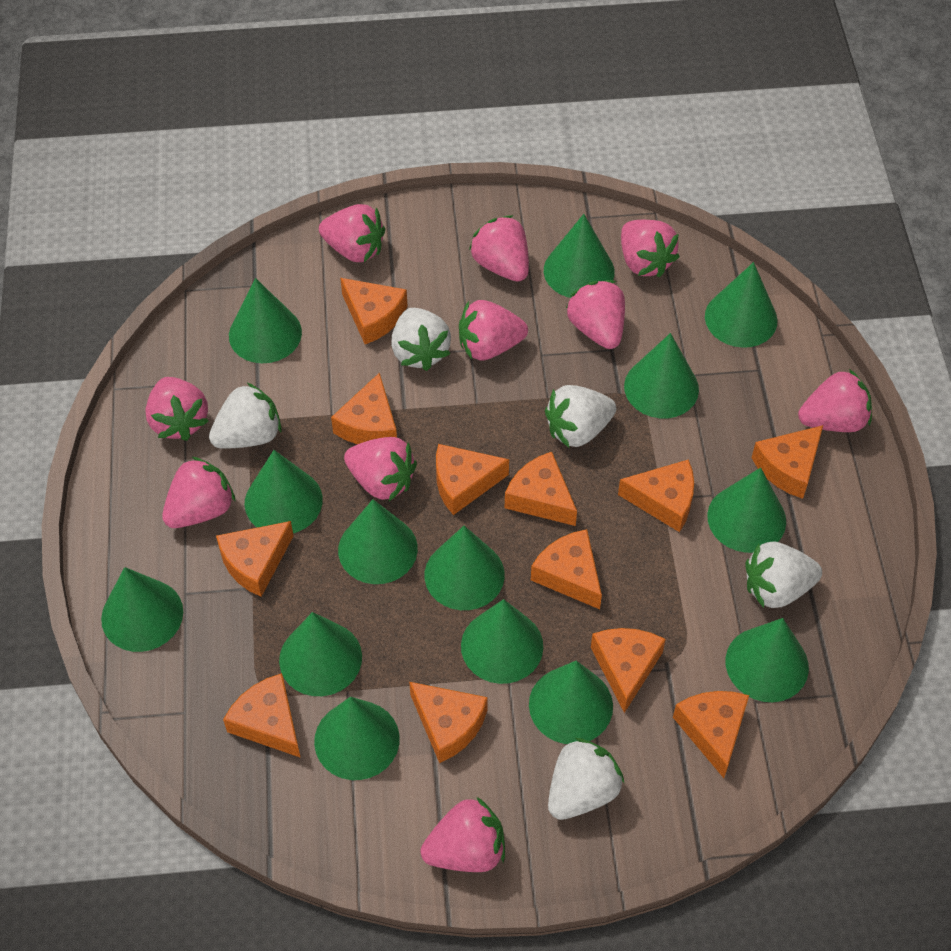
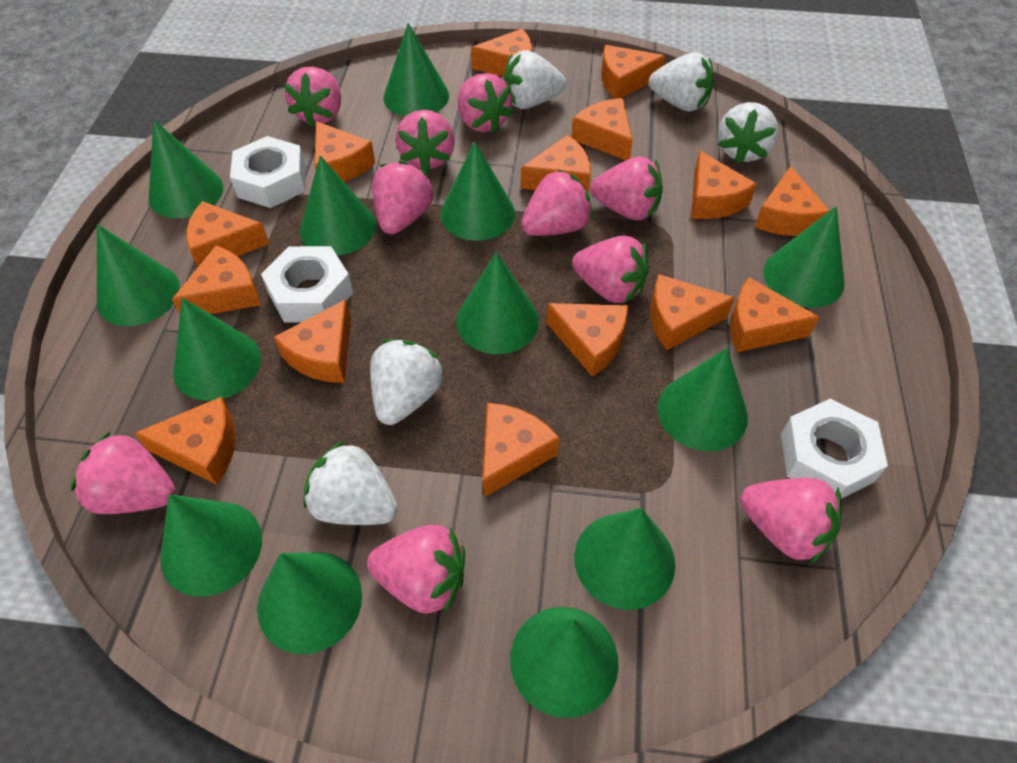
green cone: [101,567,183,652] [229,278,302,363] [245,450,323,533] [279,612,362,696] [314,697,400,780] [338,499,418,584] [425,526,505,610] [461,599,543,684] [529,661,613,744] [544,214,615,298] [624,333,699,418] [705,262,778,348] [707,467,786,553] [726,618,809,702] = 14 -> [97,224,180,326] [149,119,223,218] [160,494,262,597] [173,298,261,401] [257,552,362,654] [300,155,376,256] [383,23,449,117] [441,141,515,241] [456,252,539,354] [510,607,619,718] [574,508,675,610] [657,348,748,451] [763,206,845,308] = 13
orange cheese: [216,521,294,597] [223,673,301,758] [331,373,397,444] [340,278,408,344] [409,682,488,763] [436,444,509,515] [505,452,577,526] [531,529,602,609] [591,628,666,713] [618,459,694,532] [673,691,749,778] [752,425,823,499] = 12 -> [134,397,236,485] [172,245,261,314] [186,201,270,267] [274,299,351,383] [314,121,375,182] [471,29,532,77] [483,403,559,497] [521,135,591,194] [546,303,628,377] [571,98,633,160] [601,45,665,99] [650,274,735,350] [691,151,757,219] [730,277,819,352] [755,166,830,236] = 15
white nut: none = 0 -> [230,136,306,208] [261,246,353,322] [781,399,888,499] = 3

